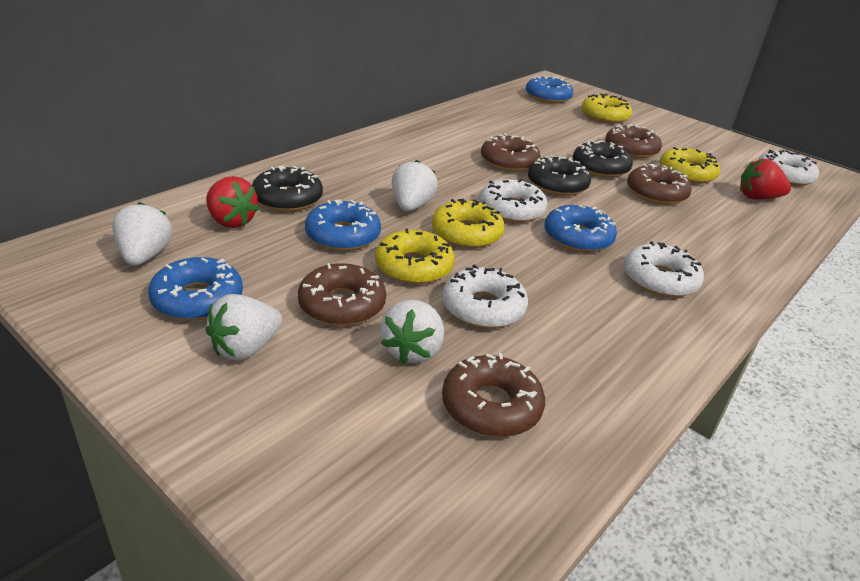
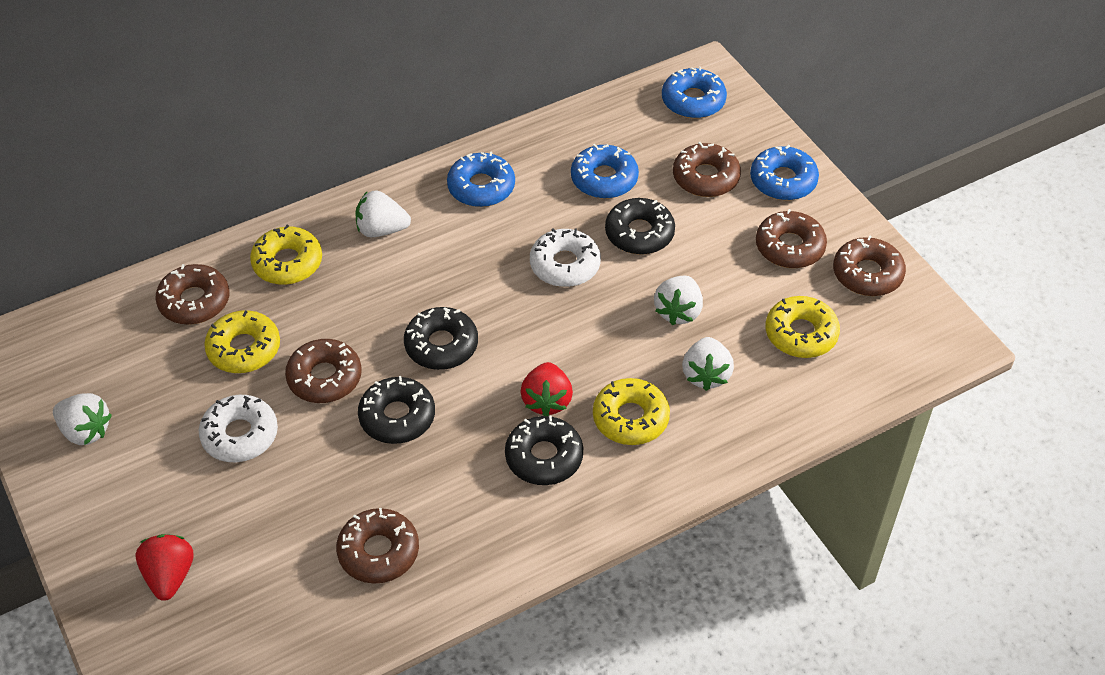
black donut: [252,166,323,212] [528,155,591,196] [573,140,633,178] = 3 -> [358,376,435,444] [404,307,478,370] [505,415,584,485] [605,198,675,255] = 4
brown donut: [298,263,386,326] [442,353,545,437] [481,134,541,172] [605,124,662,158] [627,164,692,205] = 5 -> [155,264,229,325] [285,339,362,403] [336,508,419,584] [673,142,741,197] [756,209,827,268] [833,236,906,296] = 6
white donut: [442,264,528,328] [479,179,548,223] [624,241,704,297] [759,150,819,186] = 4 -> [199,395,278,462] [530,228,601,287] = 2

